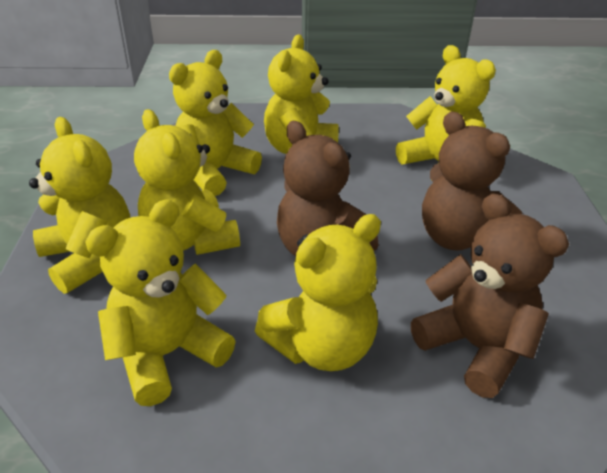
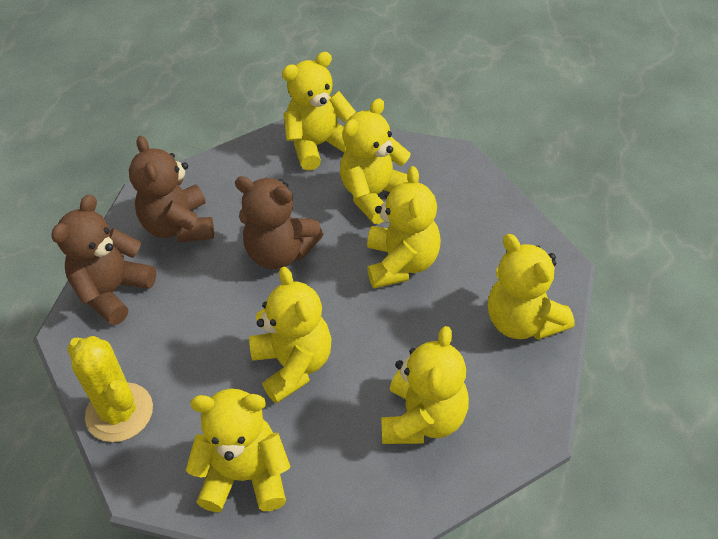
yellow cactus: none = 0 -> [67,336,153,442] = 1

